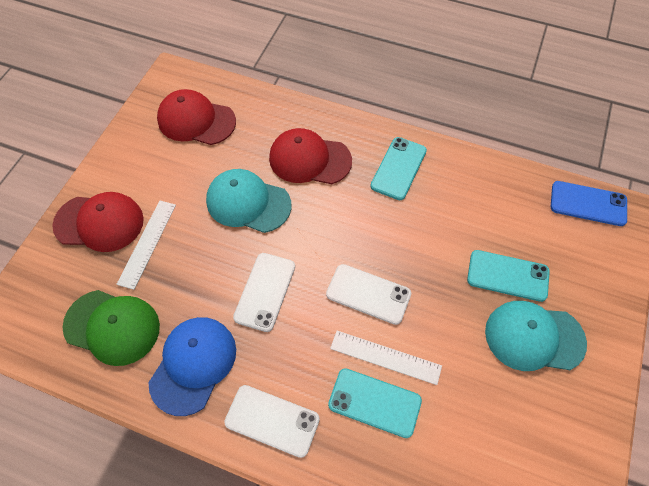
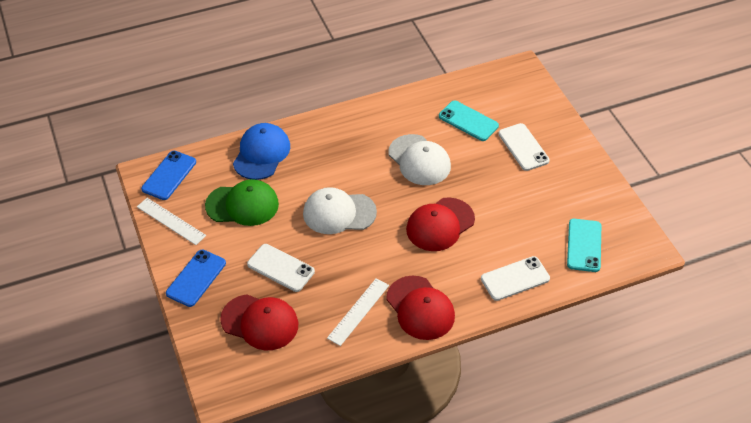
blue phone: [551,181,627,226] = 1 -> [141,151,196,200] [166,250,226,307] = 2
turquoise cap: [206,169,292,233] [485,301,587,371] = 2 -> none = 0
turquoise phone: [328,368,422,438] [370,137,427,200] [467,250,550,302] = 3 -> [439,100,499,141] [567,219,601,272] = 2
white cap: none = 0 -> [303,187,377,234] [388,134,451,185] = 2

